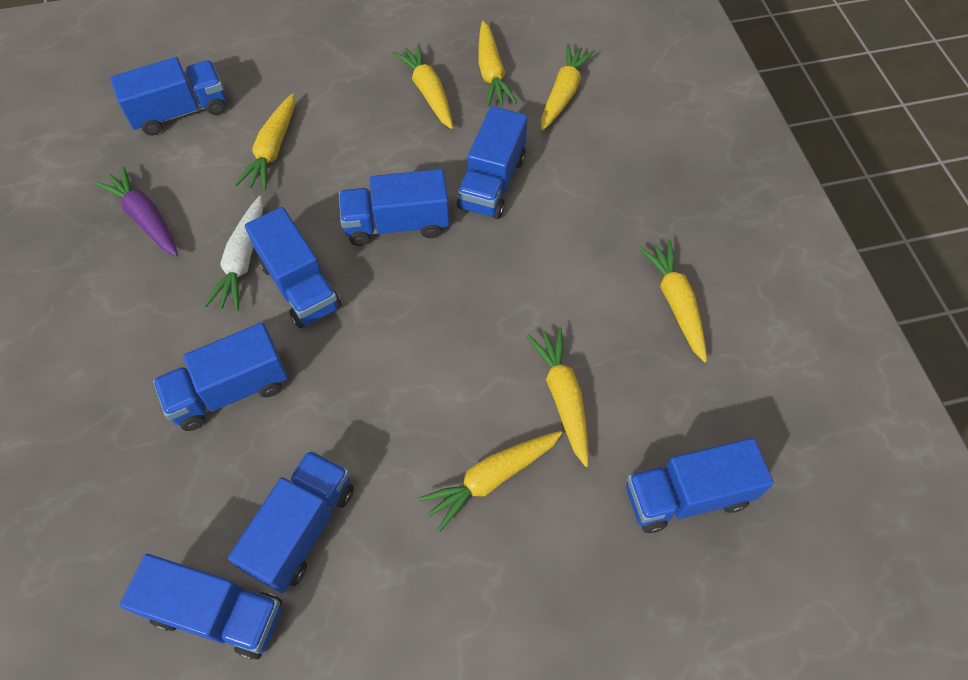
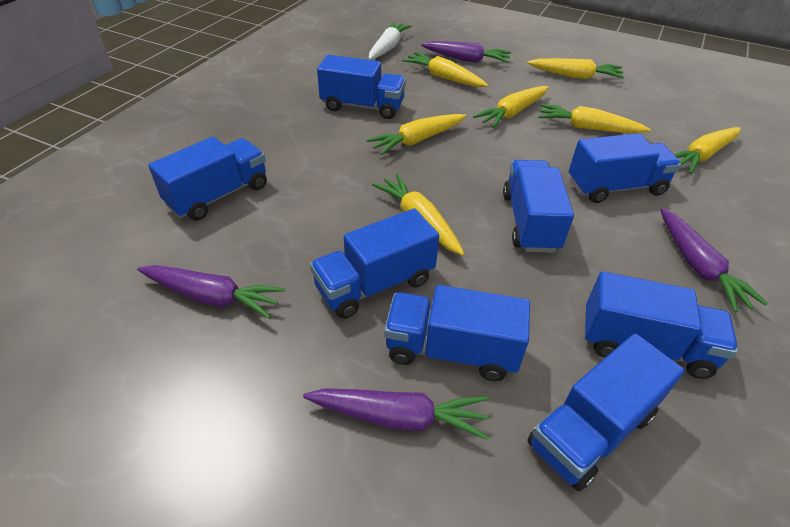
purple carrot: [95,166,178,257] = 1 -> [137,265,285,318] [303,388,489,440] [421,41,511,63] [660,208,768,312] = 4

